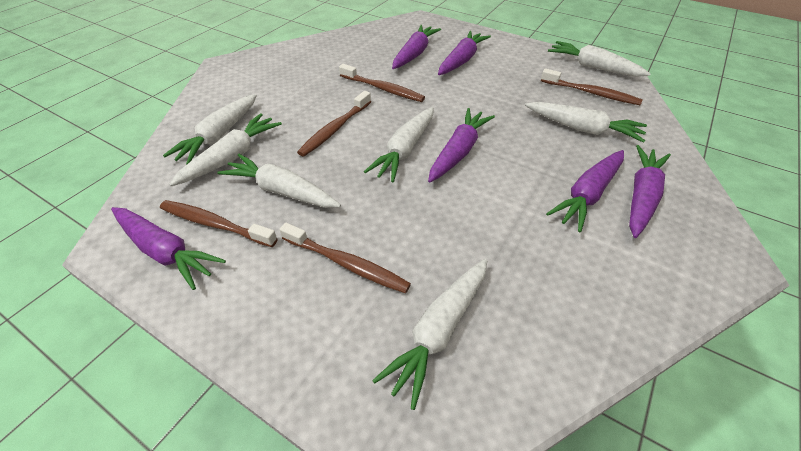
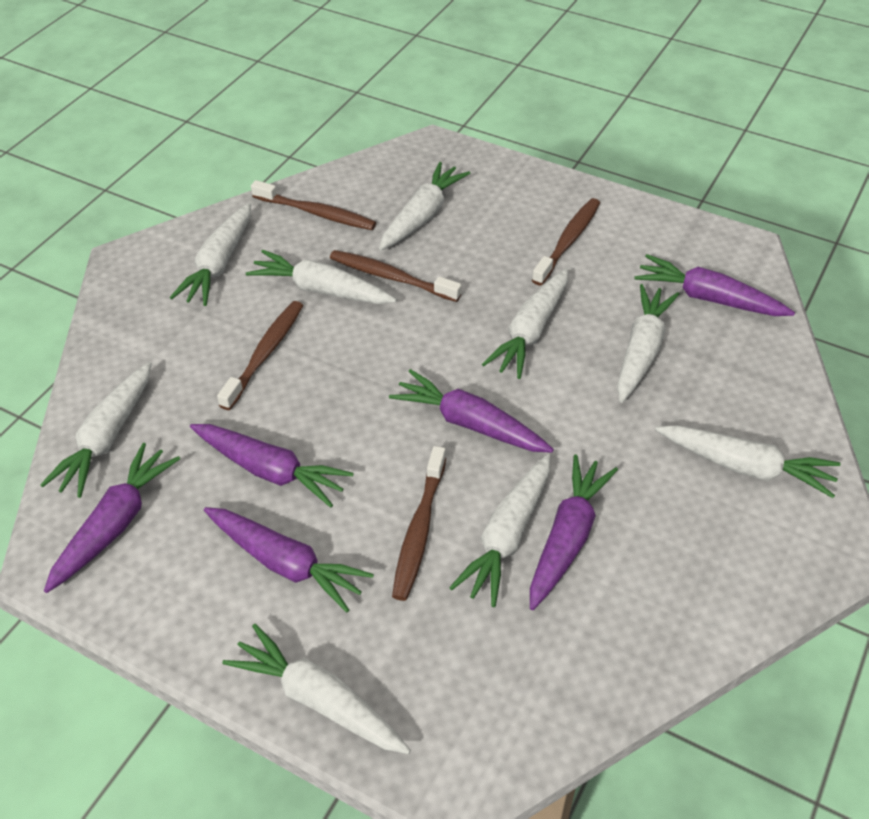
white carrot: [163,94,257,165] [169,113,282,186] [217,154,341,208] [364,107,434,182] [372,259,487,410] [525,102,647,143] [548,41,651,77] = 7 -> [40,362,152,498] [170,203,251,306] [222,624,411,754] [246,250,397,304] [379,162,470,251] [449,454,550,607] [482,268,568,379] [617,284,680,403] [655,425,841,498] = 9

